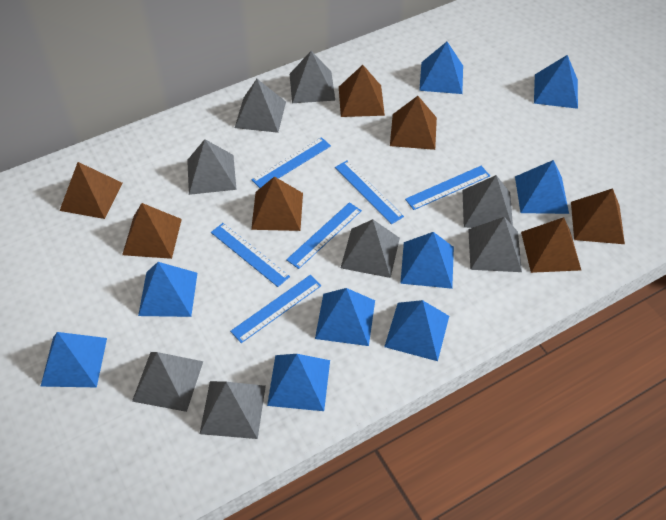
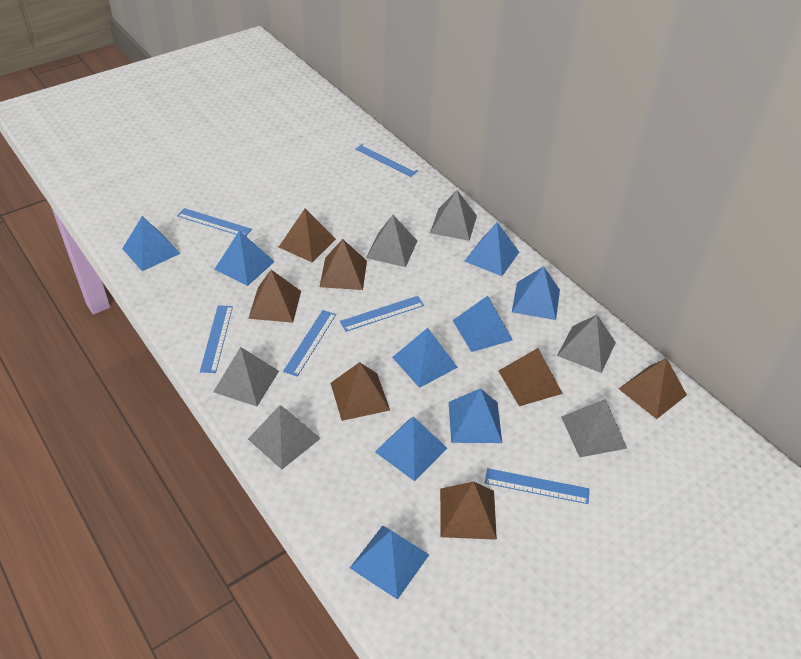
grey pyramid: [132,352,203,412] [187,139,237,195] [200,381,266,439] [235,79,286,133] [289,51,335,103] [341,219,400,278] [463,175,513,228] [468,217,522,272] = 8 -> [213,347,279,406] [248,405,321,469] [366,215,417,267] [430,190,477,241] [557,315,616,373] [561,399,627,457] = 6

